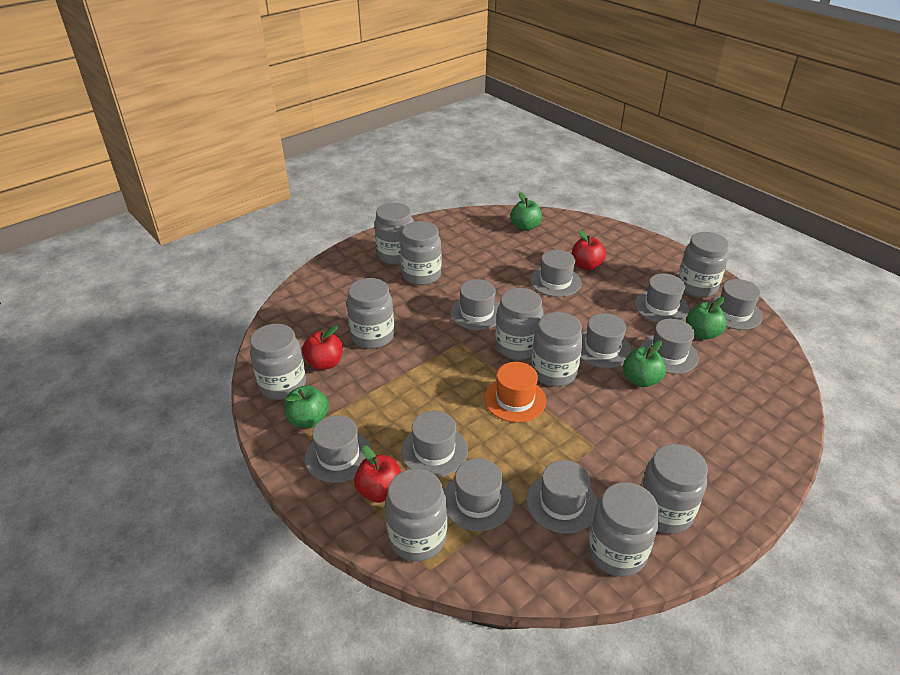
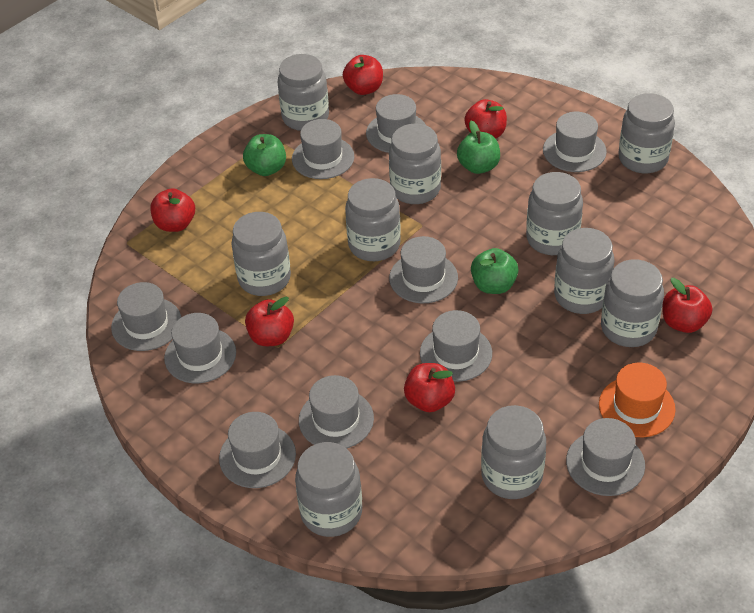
green apple: [284,385,329,428] [510,192,542,231] [623,340,666,387] [686,297,727,340] = 4 -> [243,134,286,176] [457,121,500,174] [471,248,518,294] = 3
red apple: [302,325,343,370] [354,446,401,503] [572,230,606,270] = 3 -> [150,188,195,232] [245,297,294,346] [343,55,383,95] [404,363,455,412] [464,99,507,139] [662,278,712,333] = 6

